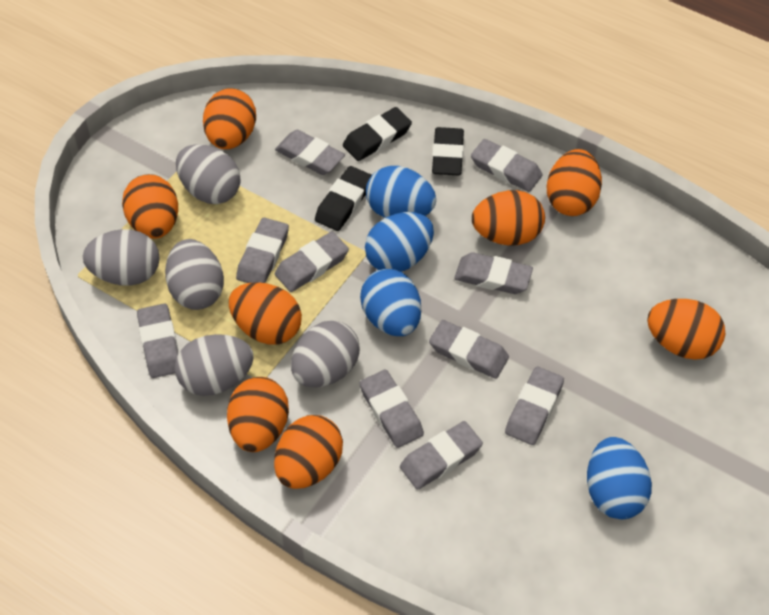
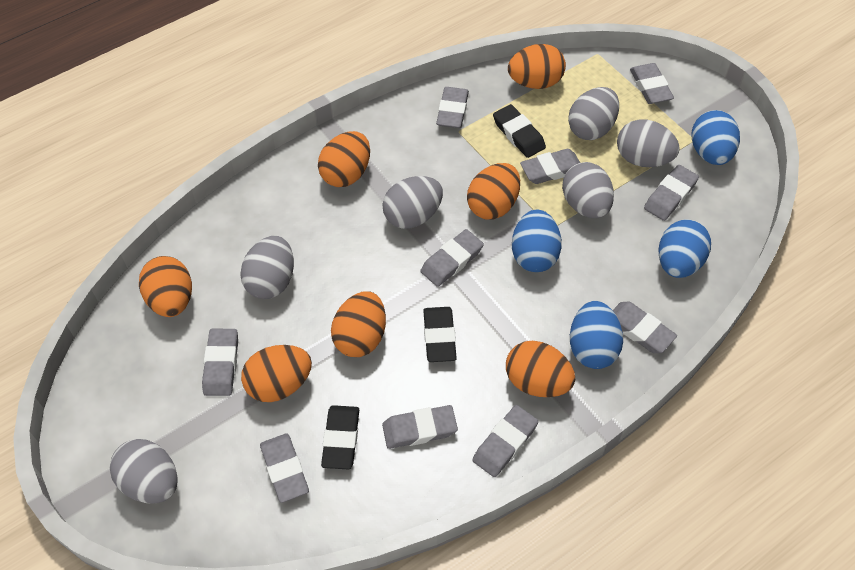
grey egg: [82,229,160,286] [165,239,224,310] [174,334,254,396] [176,144,240,204] [291,321,360,387] = 5 -> [110,439,178,504] [240,236,294,299] [383,176,443,229] [562,162,614,218] [568,87,619,140] [617,119,680,167] = 6
orange egg: [122,174,178,239] [203,88,256,149] [227,377,289,452] [229,282,302,345] [274,415,343,489] [472,190,545,246] [547,149,602,216] [647,299,726,360] = 8 -> [139,256,192,317] [241,345,312,402] [318,131,370,187] [331,291,386,357] [467,163,520,220] [506,341,575,397] [508,44,566,89] = 7

